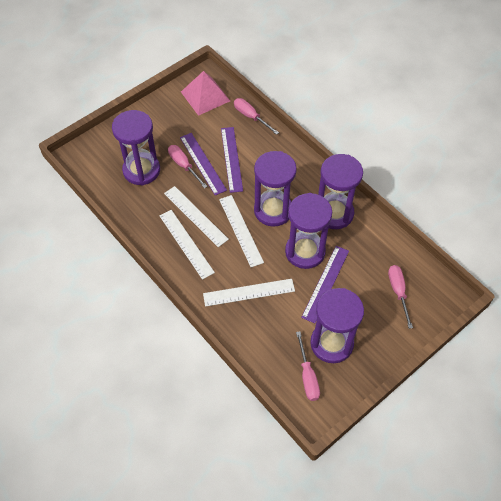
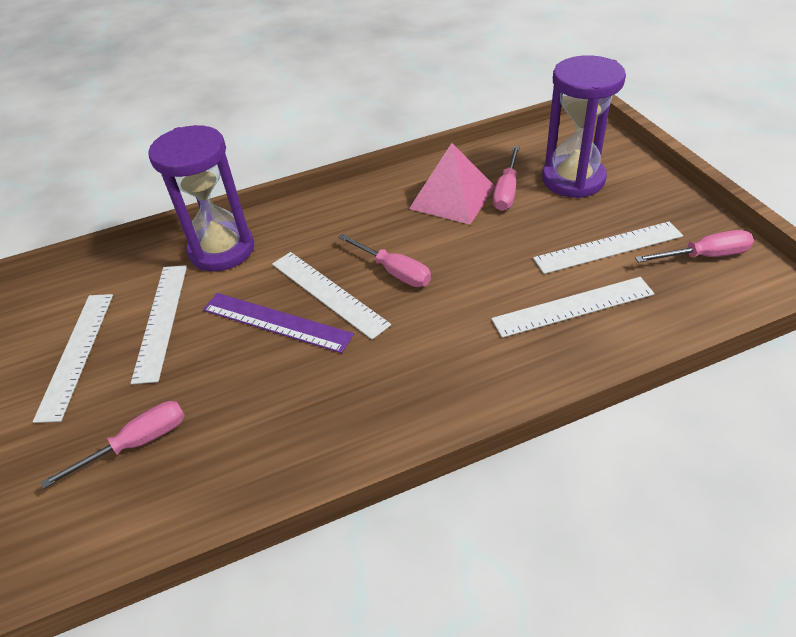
purple hourglass: [112,110,160,186] [254,151,297,227] [285,193,332,269] [310,288,364,363] [318,154,363,229] = 5 -> [148,125,254,272] [542,55,626,198] = 2
purple ruler: [180,133,227,196] [221,127,243,193] [301,246,349,323] = 3 -> [203,293,354,353] = 1
white ruler: [160,210,215,280] [164,186,229,247] [203,279,295,307] [219,195,264,267] = 4 -> [33,294,113,423] [131,265,187,384] [272,252,391,340] [491,277,655,338] [533,221,683,274] = 5

